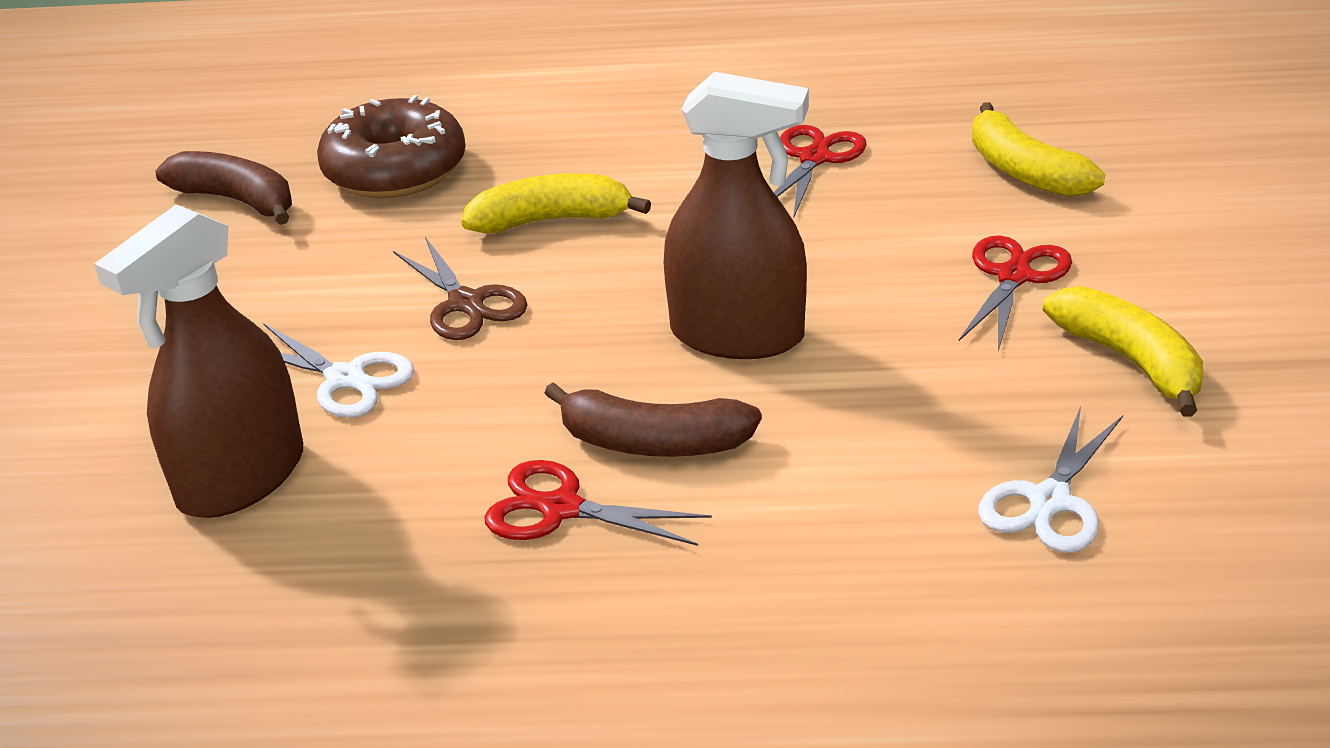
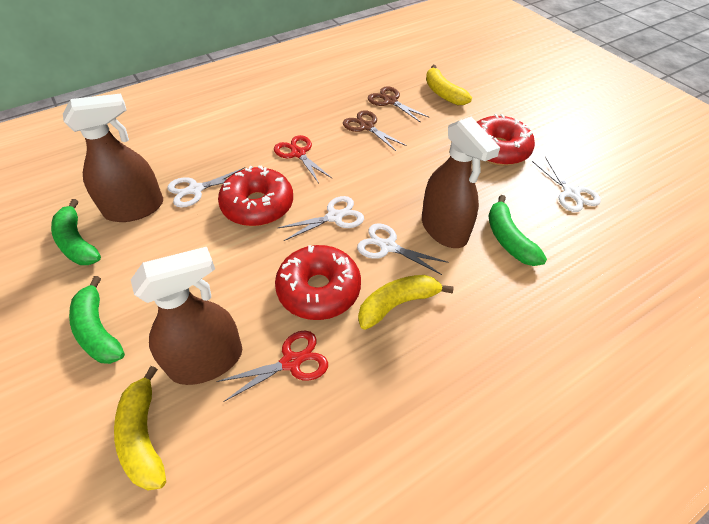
brown banana: [156,151,292,225] [544,382,762,457] = 2 -> none = 0
brown donut: [317,95,466,198] = 1 -> none = 0
brown scissors: [393,237,528,340] = 1 -> [343,110,407,151] [368,86,430,123] = 2
brown spray bottle: [94,204,303,518] [664,72,809,359] = 2 -> [63,94,163,222] [131,247,242,385] [422,117,500,248] = 3
green banana: none = 0 -> [51,199,101,265] [69,276,125,364] [488,195,547,266] = 3
red donut: none = 0 -> [218,165,293,226] [275,245,361,320] [477,114,535,166] = 3
red scissors: [484,460,712,546] [774,125,867,219] [959,235,1072,352] = 3 -> [216,331,328,402] [274,135,333,183] = 2
white scissors: [263,323,414,418] [978,406,1123,553] = 2 -> [167,167,245,208] [278,196,364,241] [357,223,448,275] [532,157,601,212] = 4

